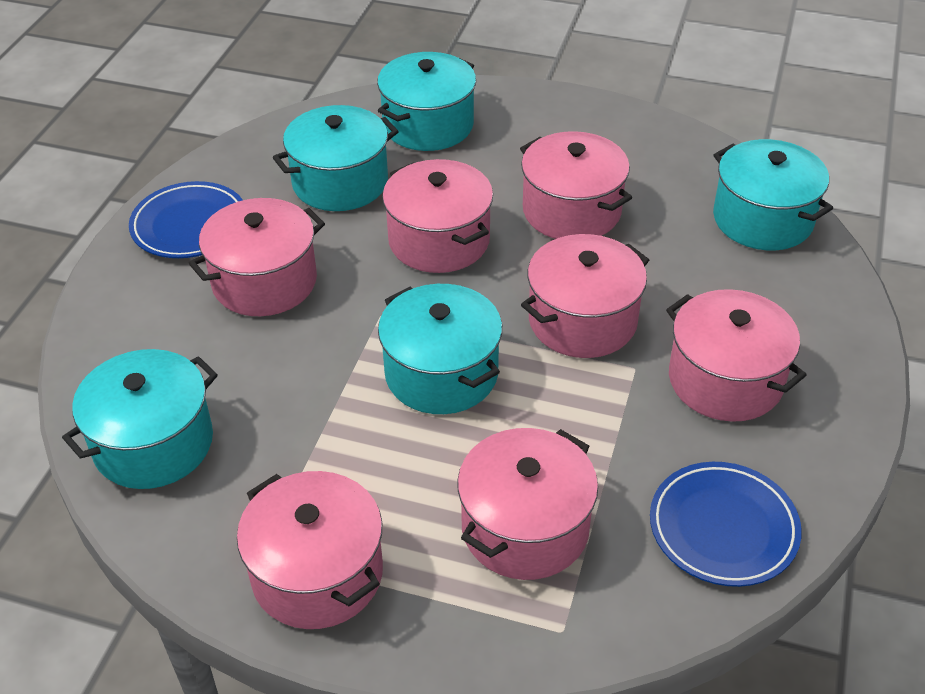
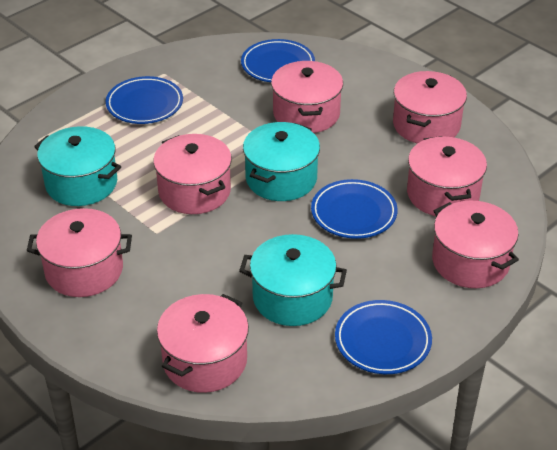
blue plate: [129,181,242,258] [650,462,802,587] = 2 -> [106,76,183,124] [241,39,315,82] [311,179,398,239] [335,300,432,374] = 4
turquoise pot: [62,349,218,489] [273,105,399,211] [377,52,476,151] [378,284,502,414] [713,139,833,250] = 5 -> [34,126,121,206] [239,234,347,326] [243,122,320,201] = 3

